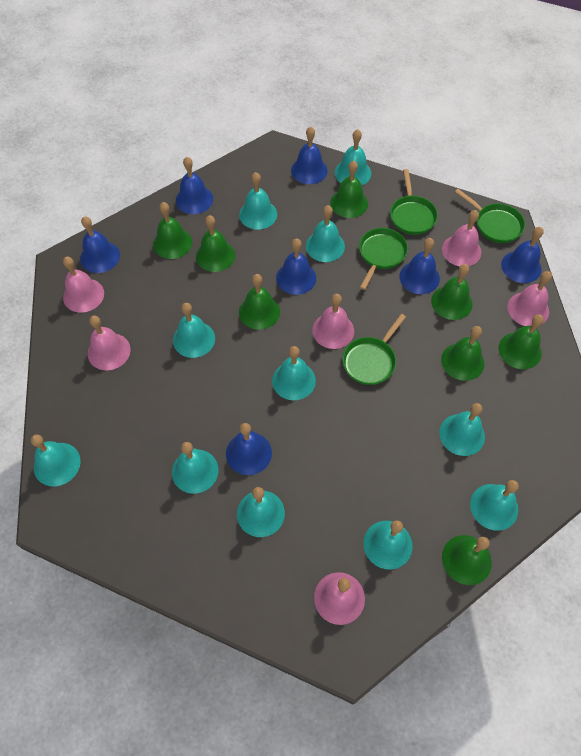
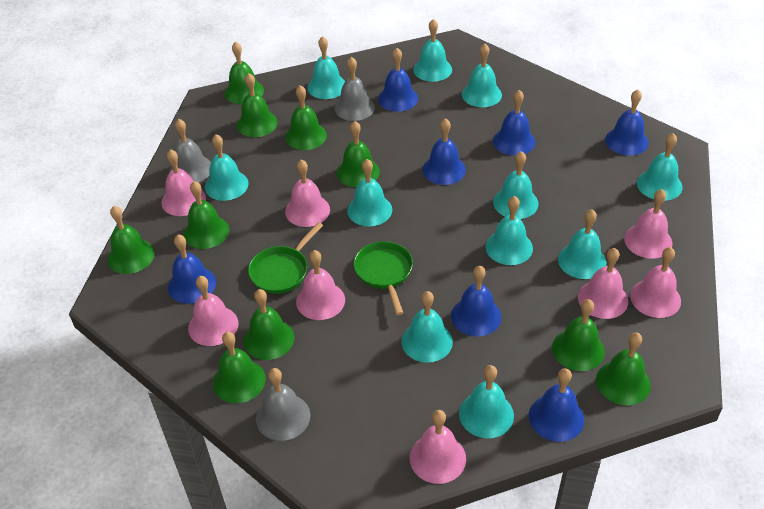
green bell: [153,202,192,259] [196,215,235,272] [239,274,280,330] [330,161,368,218] [431,264,473,320] [441,326,484,381] [442,535,492,585] [499,314,544,369] = 8 -> [107,206,155,274] [183,181,229,249] [213,332,266,403] [225,42,264,105] [237,73,278,137] [244,289,294,360] [285,85,327,150] [337,121,380,187] [552,299,605,371] [596,332,651,405] = 10
green pan: [343,314,406,385] [359,228,408,290] [390,169,438,235] [455,189,525,243] = 4 -> [248,222,323,294] [354,241,413,315] = 2
grey bell: none = 0 -> [170,119,211,183] [256,368,310,441] [335,57,375,121] = 3
pink bell: [63,257,104,313] [88,316,131,370] [312,294,354,349] [314,572,365,625] [442,210,481,266] [507,271,552,326] = 6 -> [162,149,206,216] [188,276,239,346] [285,159,330,227] [296,250,345,320] [410,410,466,484] [578,248,628,319] [624,189,673,259] [630,247,681,318] = 8

